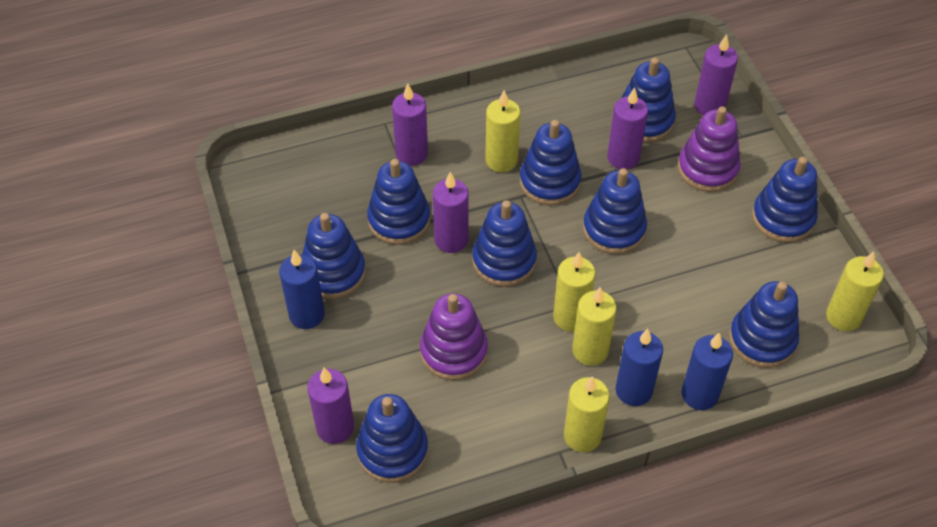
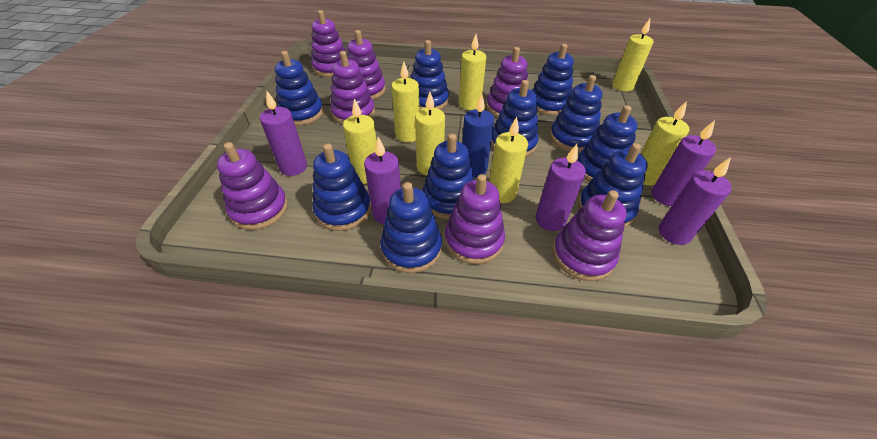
blue candle: [279,250,325,329] [615,329,663,406] [681,333,733,410] = 3 -> [462,94,494,178] = 1
blue stacking toy: [302,213,366,299] [356,394,428,483] [367,159,430,245] [472,200,537,287] [520,120,582,205] [583,168,647,254] [622,58,676,143] [729,281,799,368] [752,157,818,243] = 9 -> [275,51,324,125] [313,143,371,231] [380,182,442,273] [411,40,449,110] [422,134,474,220] [491,80,539,157] [532,44,574,116] [550,75,603,152] [577,105,637,182] [578,143,648,228] = 10
purple stacking toy: [420,293,488,380] [678,106,741,192] = 2 -> [217,142,288,230] [311,10,346,77] [330,51,375,124] [347,30,386,99] [445,174,505,264] [486,47,528,118] [553,190,627,281] = 7
yellow candle: [485,90,521,172] [553,252,596,332] [564,376,610,452] [572,287,617,366] [826,252,884,331] = 5 -> [343,98,377,184] [391,62,420,143] [415,92,445,175] [459,34,486,110] [489,117,528,203] [612,19,653,92] [640,101,689,186] = 7

